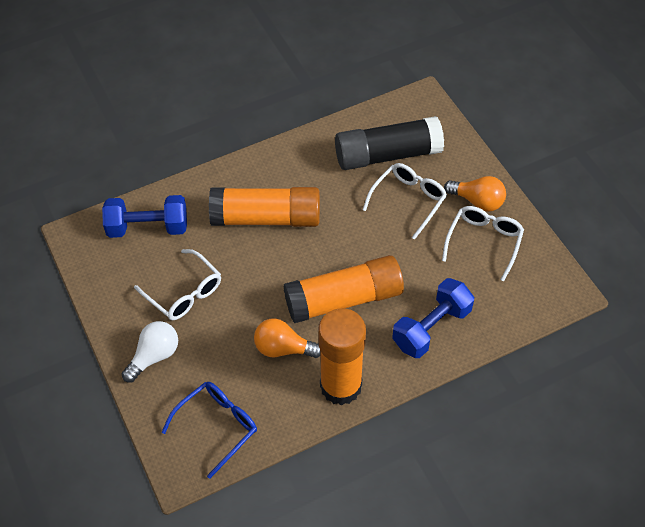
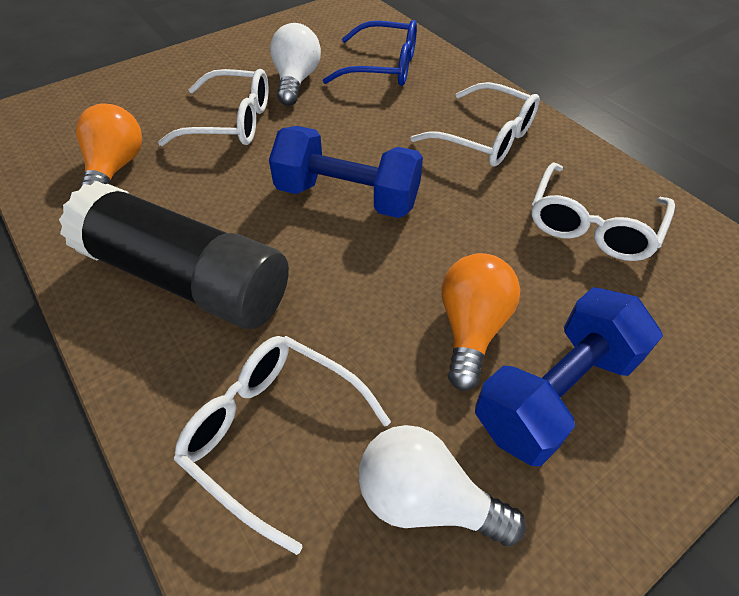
orange glue stick: [209,187,320,227] [283,255,404,323] [318,308,366,405] = 3 -> none = 0
white glasses: [134,249,221,320] [363,163,447,240] [442,206,524,281] = 3 -> [158,69,269,146] [174,336,391,555] [410,82,540,167] [531,162,675,261] = 4
white light bulb: [122,321,178,382] = 1 -> [270,23,321,106] [359,425,526,547] = 2

